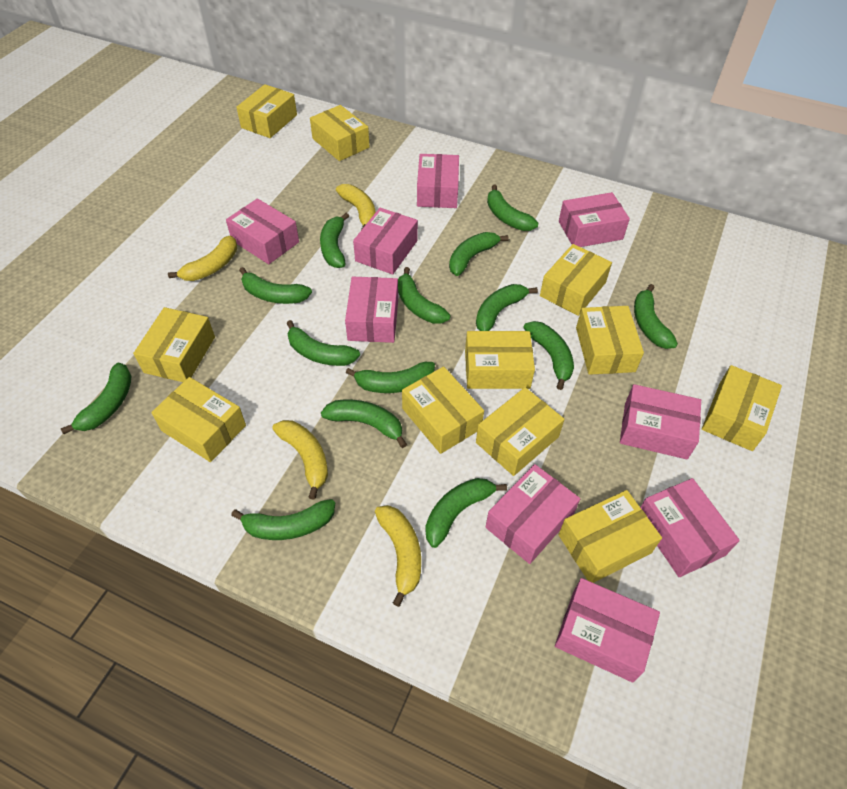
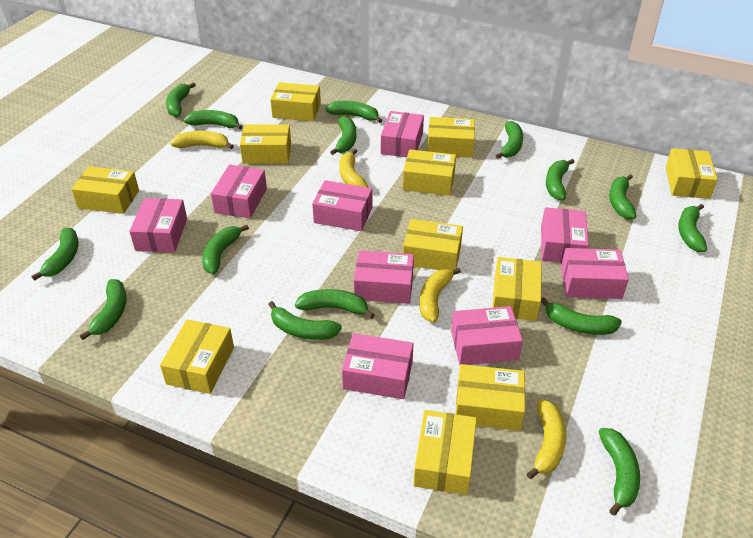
green banana: [61,363,132,434] [231,499,335,540] [239,267,312,304] [286,320,360,366] [320,213,349,268] [321,400,407,448] [346,362,435,393] [398,267,450,324] [425,478,507,548] [449,232,509,276] [476,284,538,331] [487,184,538,231] [523,321,574,390] [634,284,678,349] = 14 -> [31,227,78,281] [80,279,126,340] [166,82,196,117] [184,110,242,130] [202,224,249,274] [268,301,342,340] [295,289,374,319] [326,101,382,123] [330,116,356,155] [495,121,523,159] [541,297,622,335] [546,159,574,200] [599,428,640,516] [609,174,637,219] [678,204,707,252] = 15

